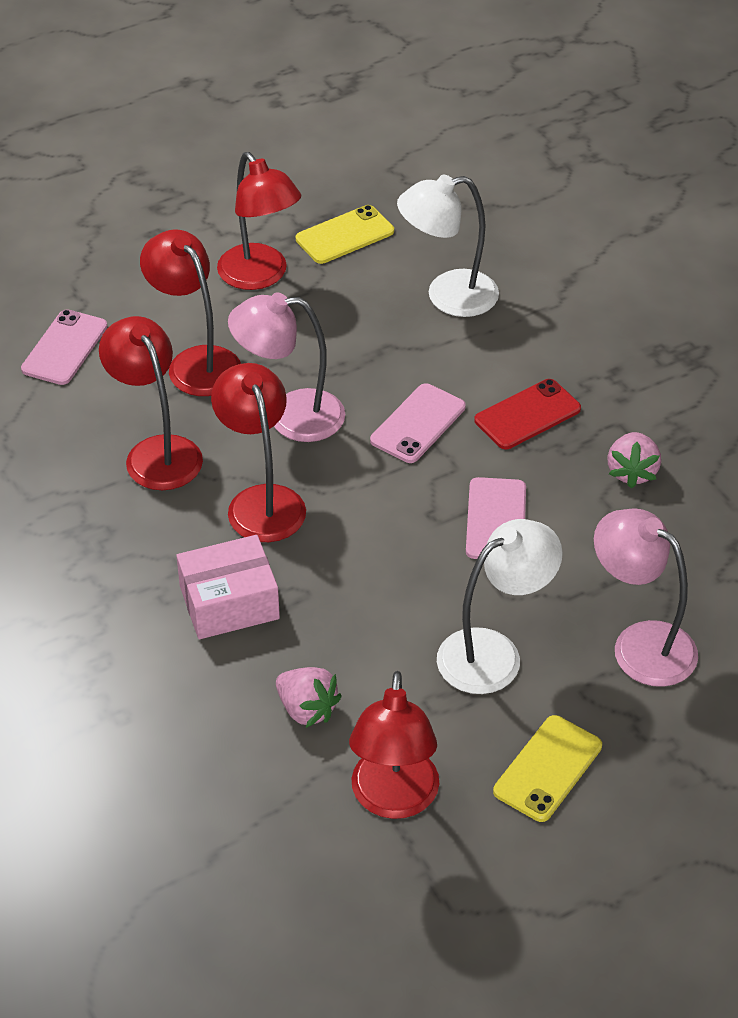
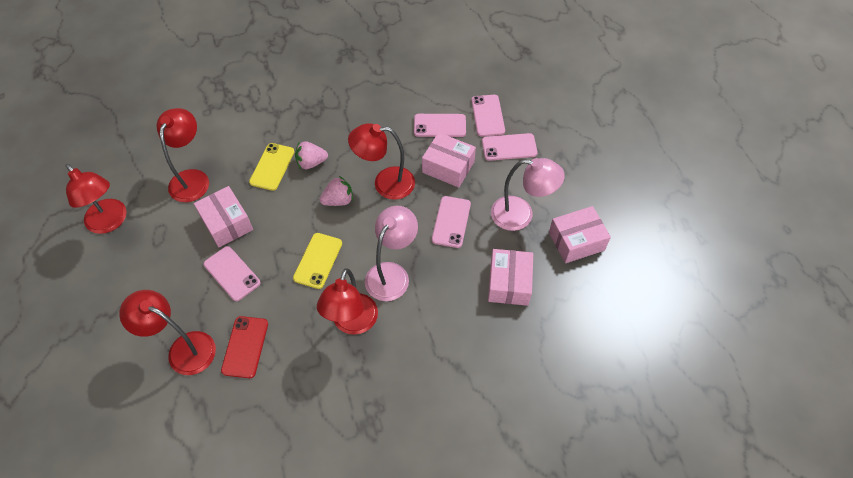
pink box: [176,535,280,639] = 1 -> [194,186,253,247] [422,132,476,188] [488,249,533,306] [549,206,611,263] = 4
pink phone: [21,309,107,385] [370,383,466,463] [466,477,526,559] = 3 -> [204,246,261,301] [414,114,466,137] [432,196,471,248] [471,95,505,137] [482,133,538,161] = 5
white lamp: [397,175,499,317] [437,519,563,694] = 2 -> none = 0

